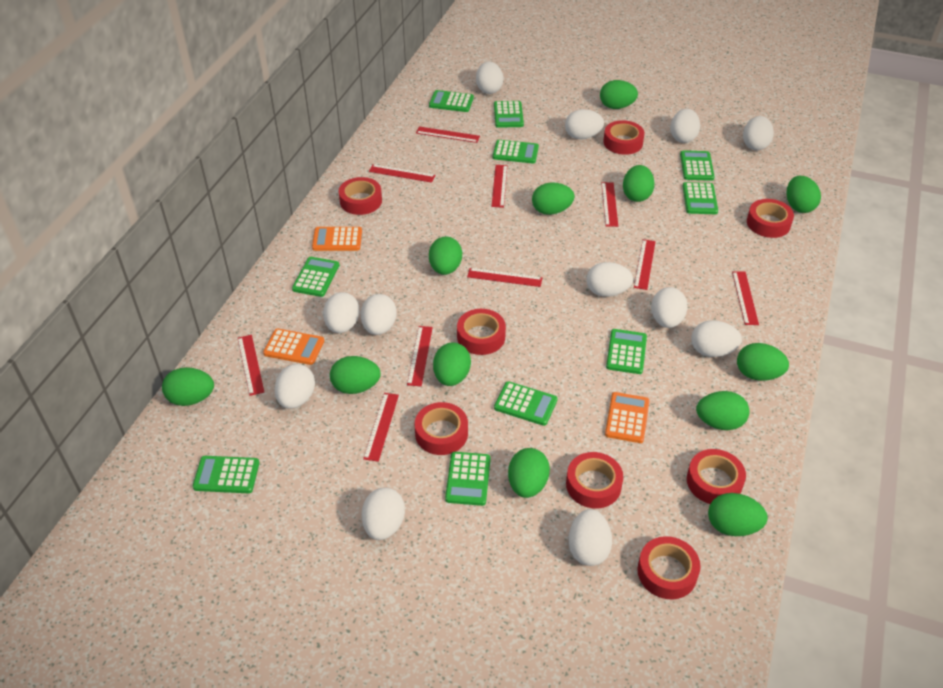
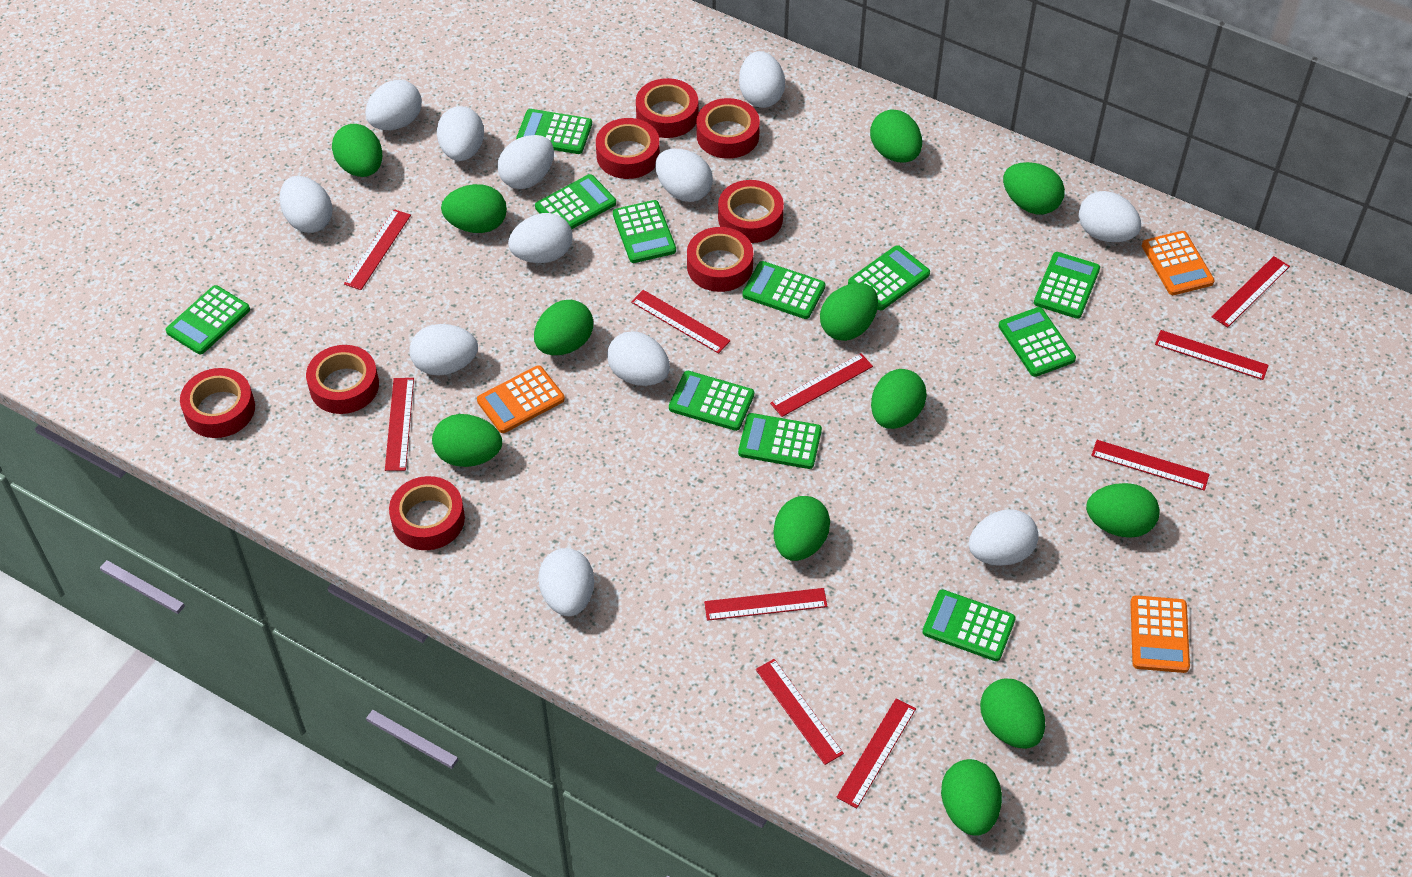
green calculator: [192,456,259,493] [292,257,340,297] [429,90,474,112] [445,452,491,506] [493,140,539,163] [494,101,524,128] [494,381,558,426] [606,329,647,374] [680,150,715,181] [682,182,718,214] = 10 -> [166,285,250,354] [516,109,592,154] [535,174,616,230] [613,200,676,263] [669,371,754,431] [738,413,822,469] [742,261,825,319] [848,245,930,310] [922,589,1016,661] [999,307,1076,377] [1034,252,1100,319] = 11

